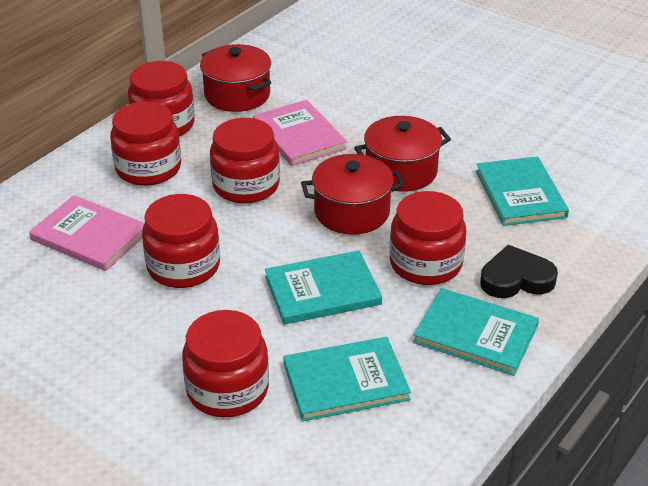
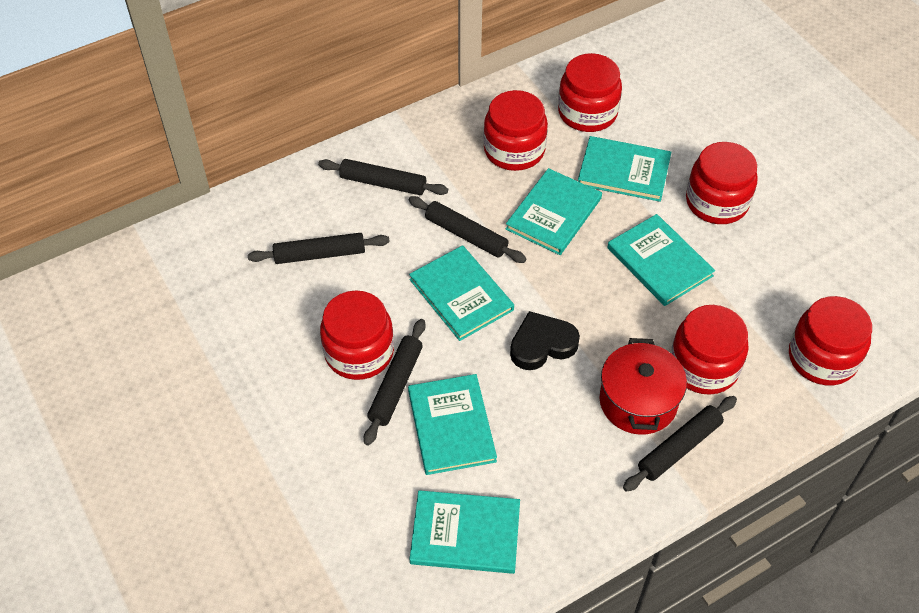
black rolling pin: none = 0 -> [248,233,390,264] [318,159,448,195] [364,319,426,446] [409,196,526,263] [623,396,737,492] = 5
pink book: [29,195,145,271] [253,100,347,166] = 2 -> none = 0
red pot: [200,44,271,112] [301,154,404,235] [354,116,451,192] = 3 -> [599,338,687,435] = 1
turquoise book: [265,251,382,325] [284,337,411,422] [413,288,539,376] [476,156,569,226] = 4 -> [408,374,497,475] [409,245,514,341] [410,490,520,574] [506,168,602,255] [578,136,671,202] [607,214,715,306] = 6

